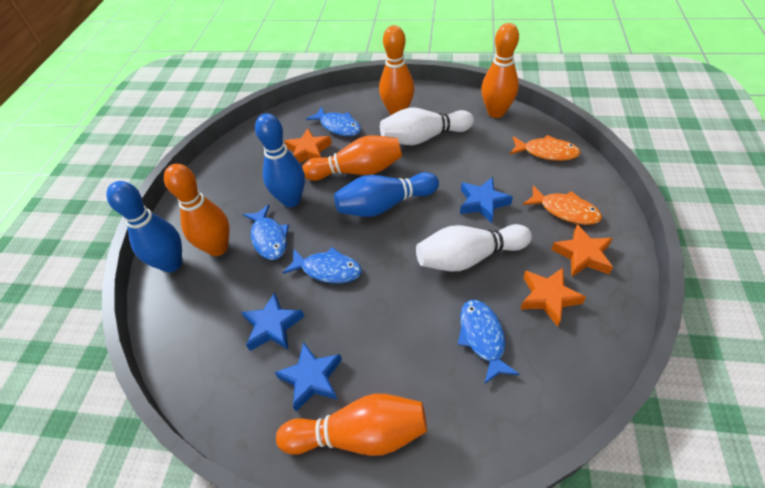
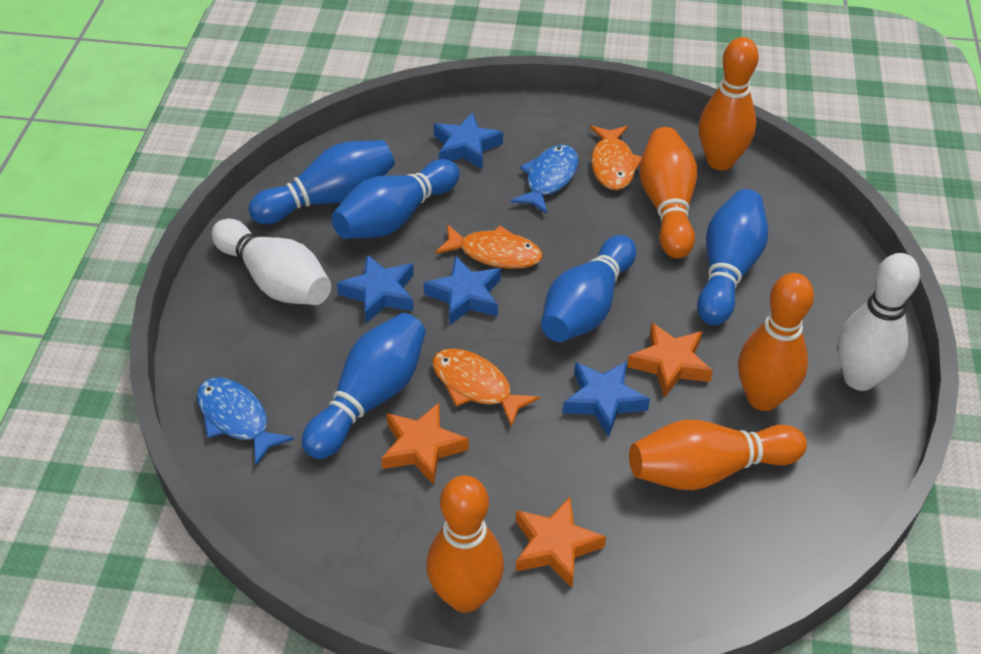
blue bowling pin: [107,181,182,272] [255,113,305,207] [334,172,439,217] = 3 -> [249,140,395,224] [302,313,426,459] [331,159,460,239] [541,235,636,342] [697,189,768,325] = 5
blue fish: [243,204,289,260] [283,247,362,284] [306,106,361,136] [458,300,520,384] = 4 -> [197,378,294,465] [511,145,579,214] = 2
blue star: [241,292,304,351] [274,342,342,412] [460,177,513,223] = 3 -> [337,254,414,323] [424,256,501,325] [434,112,503,169] [563,361,650,437] = 4
orange fish: [510,135,581,161] [523,185,602,225] = 2 -> [432,348,540,427] [435,224,543,269] [590,126,642,190] = 3

